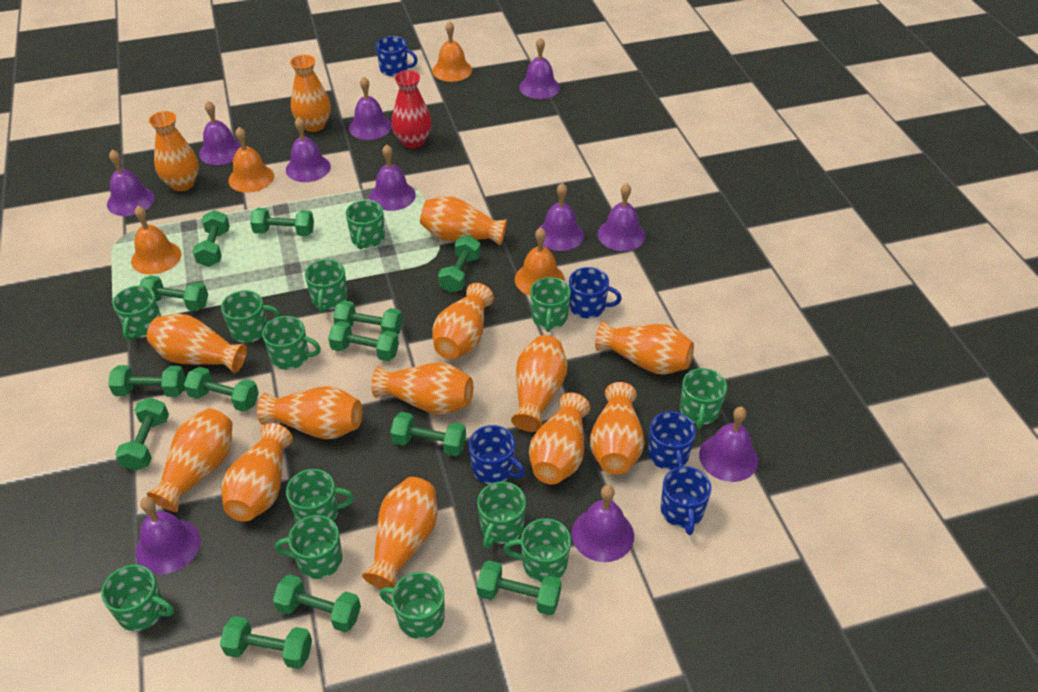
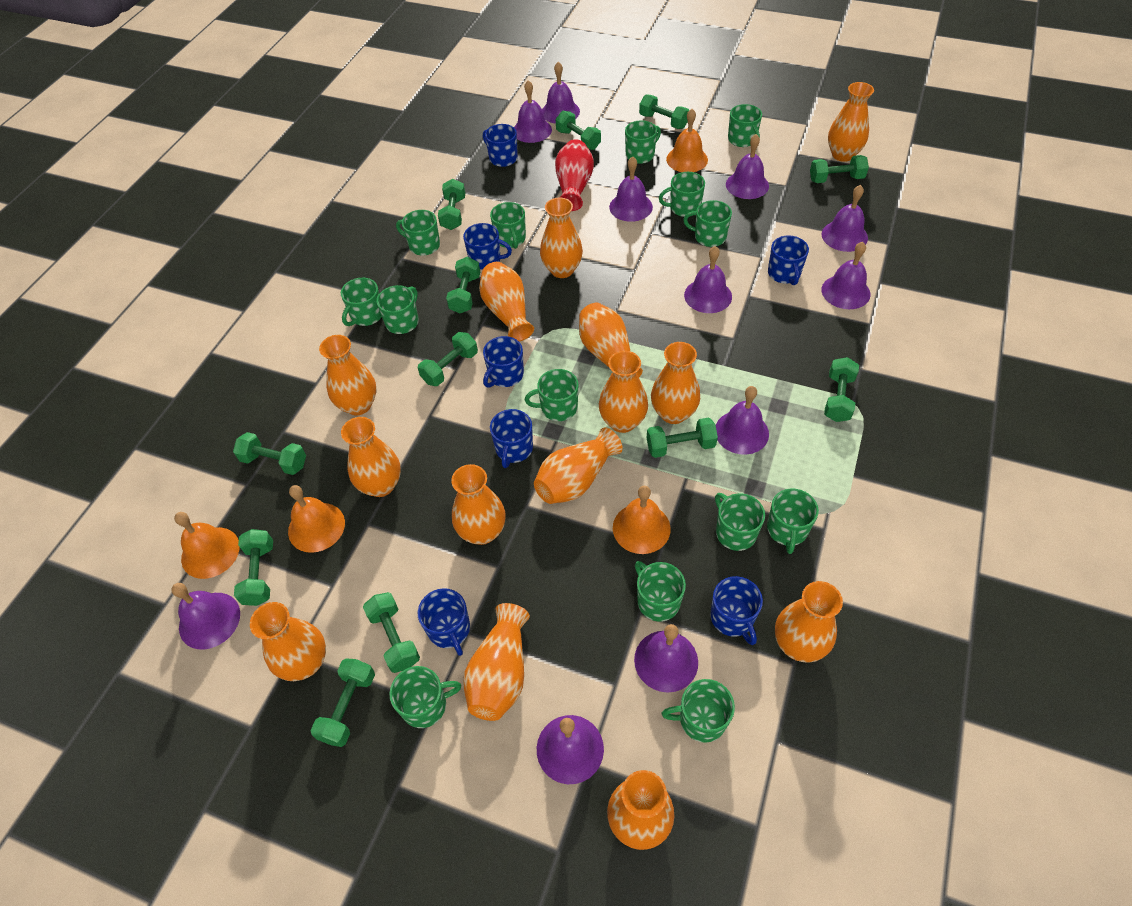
blue mug: [376,36,418,76] [469,425,525,484] [569,267,622,319] [648,411,696,470] [661,466,711,535] = 5 -> [418,588,470,656] [463,223,512,270] [483,124,518,167] [483,336,524,388] [490,409,533,468] [710,576,763,645] [768,235,809,285] = 7
green dumbbell: [108,365,185,397] [115,398,169,471] [140,275,208,311] [184,367,259,412] [193,210,230,267] [220,616,312,669] [250,208,314,236] [273,574,361,632] [328,321,399,361] [333,300,402,335] [390,412,466,457] [438,236,481,293] [477,560,562,615] = 13 -> [233,432,306,475] [234,529,273,606] [310,658,375,747] [363,592,420,673] [418,332,478,386] [438,179,465,230] [446,257,480,313] [556,111,601,150] [639,94,689,129] [647,418,718,458] [810,155,869,183] [824,357,859,422] = 12
green mug: [101,565,174,631] [113,286,161,341] [221,290,280,343] [262,316,321,370] [275,515,342,579] [286,469,354,522] [305,259,348,313] [346,200,385,249] [380,572,445,639] [477,481,526,549] [504,518,571,582] [530,277,571,332] [680,368,727,429] = 13 -> [341,278,382,326] [377,285,419,334] [389,666,461,728] [396,210,440,256] [490,202,526,249] [525,369,578,421] [625,120,661,164] [635,561,686,622] [659,172,705,217] [662,679,735,743] [683,200,732,247] [715,493,765,551] [728,104,762,147] [767,489,819,554] = 14

